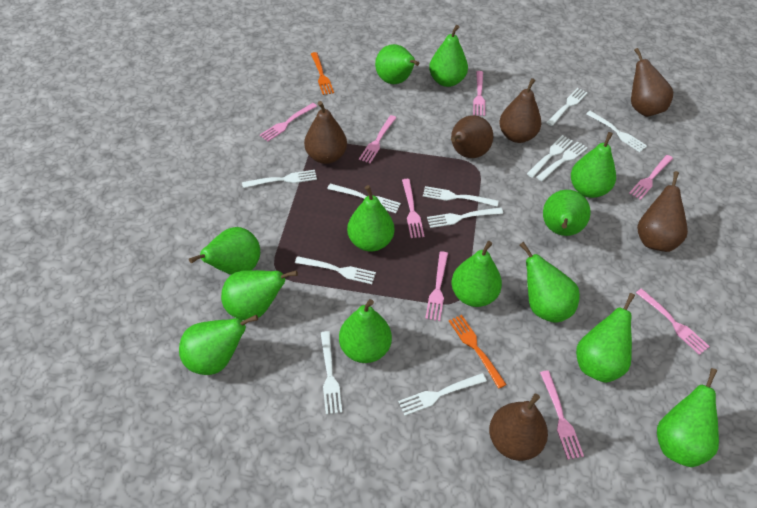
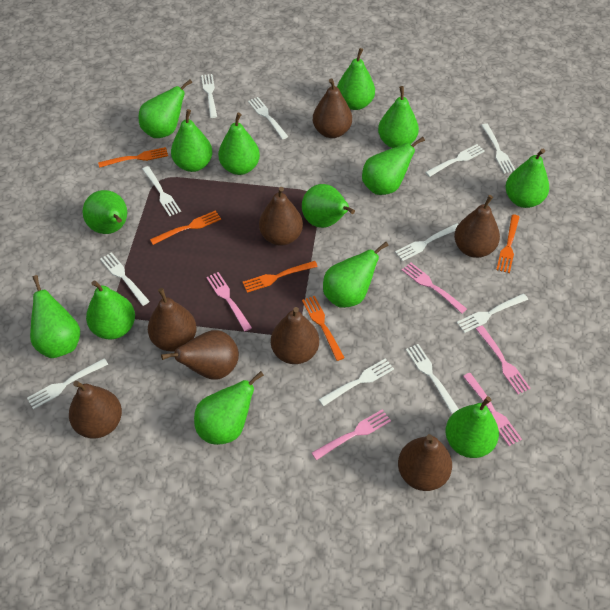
brown pear: [304,101,347,164] [451,115,493,158] [489,394,548,461] [499,78,541,143] [631,48,673,117] [637,171,688,252] = 6 -> [69,381,122,438] [148,288,197,351] [161,330,239,380] [259,187,303,246] [271,307,319,364] [313,78,352,138] [398,434,452,491] [454,195,500,258] = 8
green pear: [179,315,258,375] [189,227,260,275] [221,270,298,320] [339,299,392,363] [347,185,394,251] [375,44,419,84] [429,25,468,87] [452,241,502,307] [519,242,580,323] [543,190,590,236] [571,132,616,198] [576,293,635,383] [657,368,719,467] = 13 -> [30,275,80,358] [83,190,127,234] [86,280,135,339] [138,79,192,138] [171,109,212,172] [194,371,264,445] [218,113,260,175] [302,184,355,228] [323,242,389,308] [337,48,375,110] [362,137,425,195] [378,86,419,148] [445,396,499,458] [505,149,549,208] = 14
orange fork: [311,52,334,95] [449,315,507,389] = 2 -> [98,147,168,168] [150,210,221,245] [243,261,318,293] [302,296,345,361] [496,214,520,273] = 5
pink fork: [260,103,317,142] [359,115,396,163] [402,179,424,238] [425,251,448,321] [473,71,485,116] [540,371,584,460] [629,155,673,200] [636,288,710,355] = 8 -> [206,272,252,332] [312,409,391,460] [402,262,467,314] [463,373,522,446] [476,325,531,394] = 5

